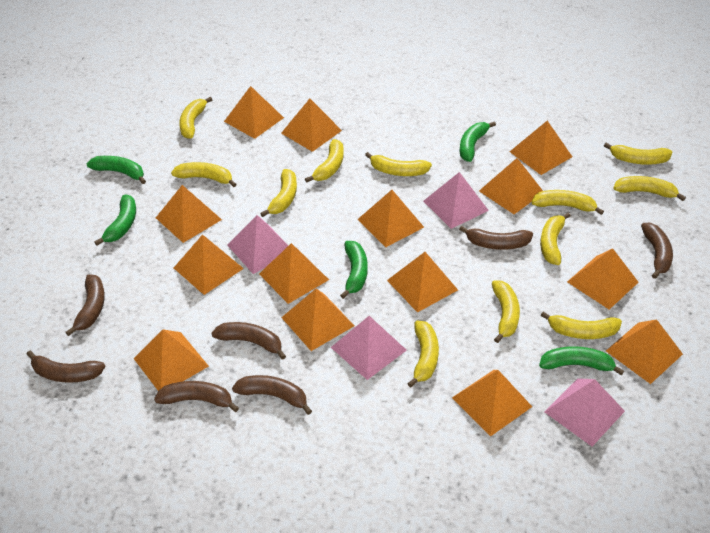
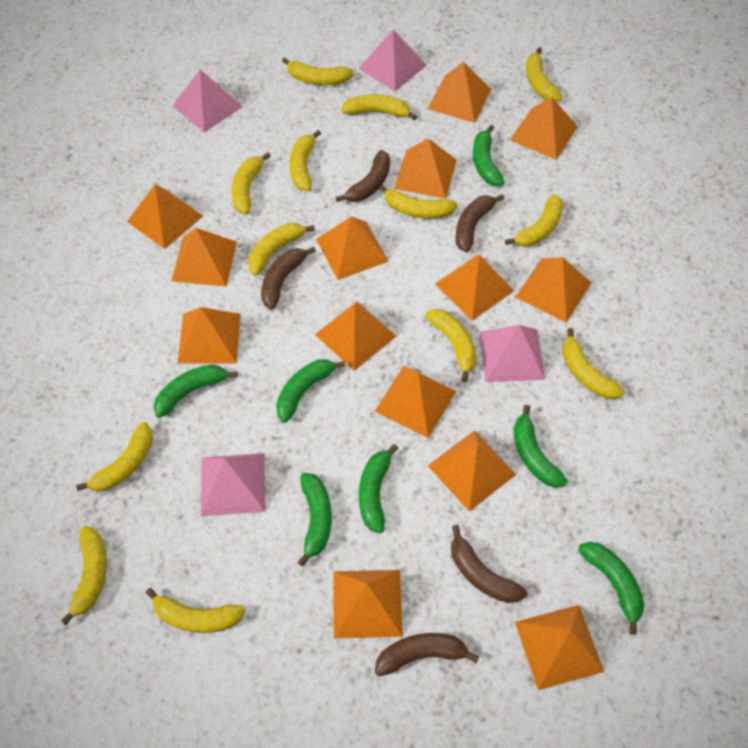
brown banana: [26,351,106,383] [65,274,105,336] [154,381,239,412] [212,322,286,360] [232,375,312,415] [459,226,533,250] [641,223,673,279] = 7 -> [261,247,316,310] [335,150,390,202] [375,633,479,676] [451,525,527,603] [455,194,505,253] = 5
green banana: [87,156,146,184] [94,194,136,246] [340,241,368,299] [460,121,496,162] [539,346,624,376] = 5 -> [154,364,237,418] [276,359,346,423] [298,473,332,566] [359,444,399,533] [473,125,504,186] [514,405,568,488] [578,542,644,635] = 7
yellow banana: [171,162,237,187] [179,97,213,139] [260,169,297,217] [305,139,344,183] [365,152,432,176] [408,320,439,388] [492,280,520,343] [531,190,604,215] [540,213,571,265] [541,311,622,339] [604,143,672,165] [613,176,686,201] = 12 -> [61,526,107,625] [76,422,153,491] [146,588,246,633] [232,153,271,214] [248,223,315,276] [282,57,354,85] [289,130,321,191] [341,95,417,120] [379,184,457,219] [425,309,477,382] [505,194,563,247] [526,47,563,102] [562,328,625,399] = 13

